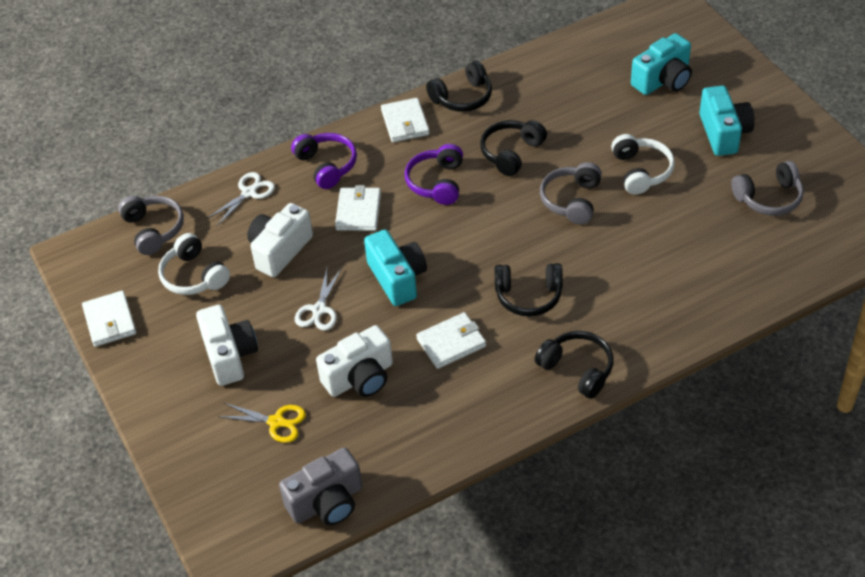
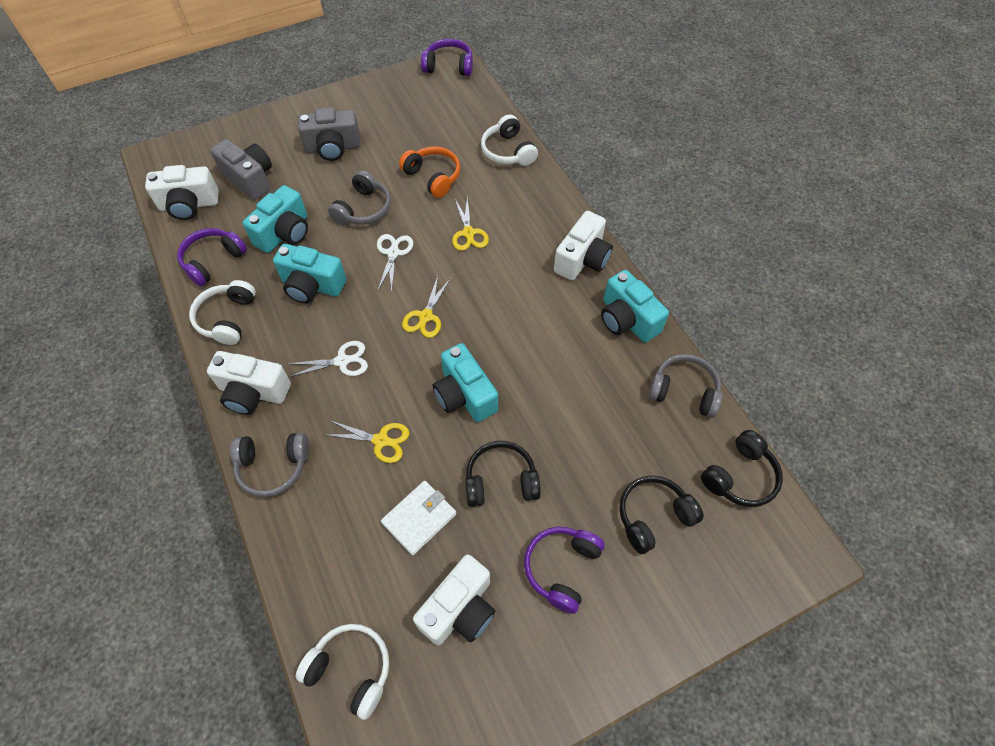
black headphones: [426,61,492,112] [480,120,547,176] [494,263,563,317] [535,331,613,399] = 4 -> [465,441,541,507] [619,475,704,554] [701,430,783,507] = 3
grey camera: [279,448,362,526] = 1 -> [210,139,272,200] [298,107,361,161] = 2
orange headphones: none = 0 -> [399,146,460,198] = 1
purple headphones: [291,133,357,189] [405,144,463,205] = 2 -> [177,228,247,286] [421,39,473,76] [524,527,605,614] = 3
turquoise camera: [364,230,427,306] [631,33,692,95] [699,85,755,156] = 3 -> [243,185,308,253] [273,244,347,304] [433,343,498,422] [601,270,669,342] = 4
white camera: [196,305,258,386] [247,203,313,277] [316,325,393,397] = 3 -> [145,165,219,220] [207,351,291,415] [413,554,495,645] [554,211,613,280] = 4
white headphones: [158,233,230,295] [611,134,675,195] = 2 -> [189,280,256,345] [296,624,389,720] [481,115,538,166] = 3
white wallet: [82,290,136,347] [335,185,381,231] [381,98,429,142] [416,312,486,369] = 4 -> [381,481,456,555] = 1
yellow scissors: [218,403,306,443] = 1 -> [325,420,409,463] [402,276,451,338] [452,197,489,251] = 3

